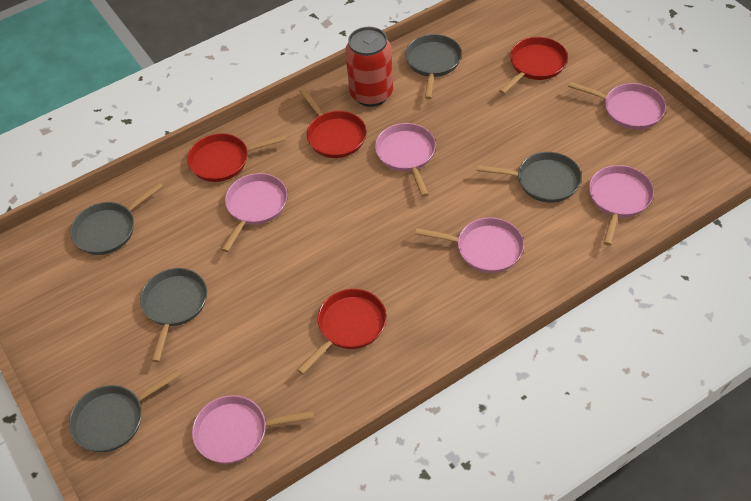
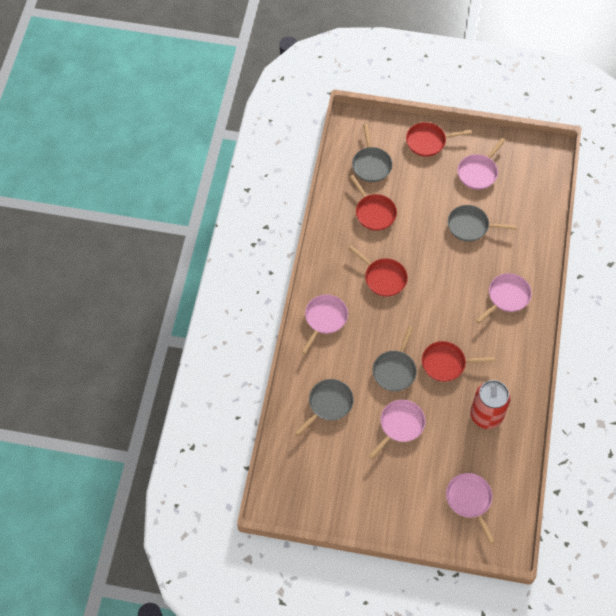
grey pan: [69,370,181,452] [70,182,163,255] [140,268,207,362] [405,34,462,99] [477,152,582,203] = 5 -> [295,379,354,436] [352,124,392,182] [372,326,417,391] [448,205,517,242] = 4
pink pan: [192,395,314,464] [222,173,288,252] [375,123,436,197] [415,217,524,273] [568,82,666,130] [589,165,654,246] = 6 -> [301,294,348,354] [369,400,426,459] [446,473,495,544] [457,138,506,190] [476,273,532,324] = 5

